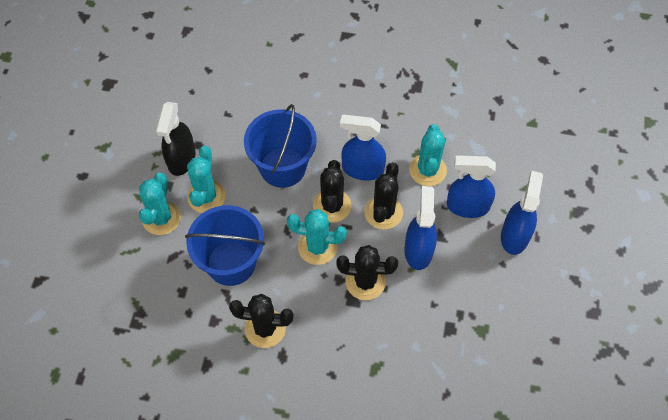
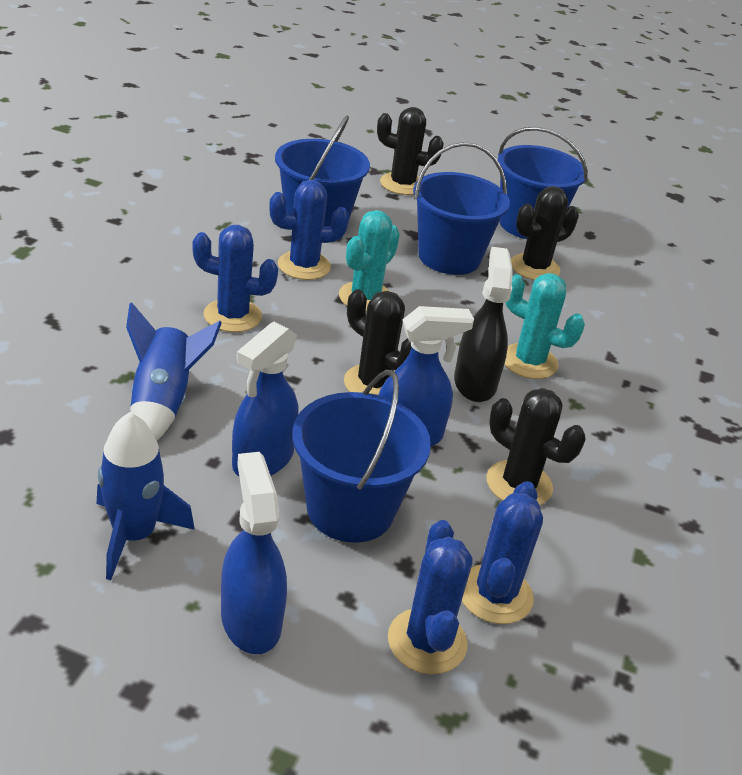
blue bucket: [185,205,265,286] [244,104,317,188] = 2 -> [275,115,370,226] [292,370,431,543] [413,142,510,275] [498,127,588,239] = 4
blue cactus: none = 0 -> [192,225,278,332] [269,180,349,280] [388,520,473,674] [462,481,543,624] = 4
blue rocket: none = 0 -> [96,412,195,580] [126,302,222,441] = 2
blue spray bottle: [340,115,386,181] [404,186,437,270] [447,155,496,218] [501,171,543,255] = 4 -> [221,452,287,654] [232,322,299,476] [379,306,474,446] = 3
turquoise cactus: [139,173,181,235] [187,146,226,213] [287,209,347,265] [409,124,447,186] = 4 -> [339,210,400,312] [504,273,585,379] = 2

